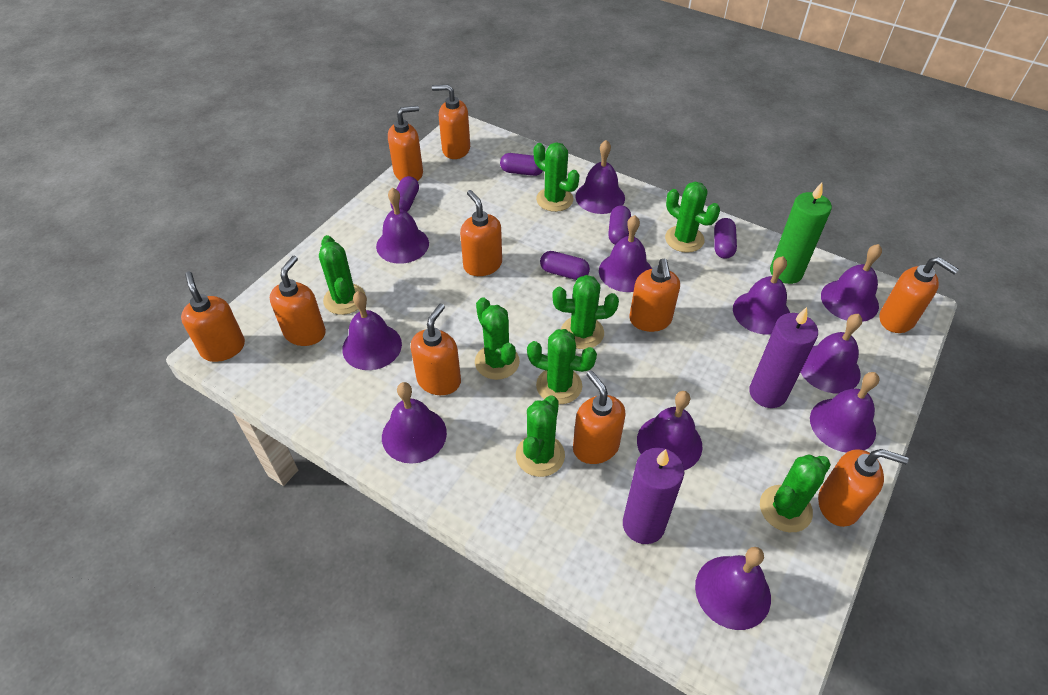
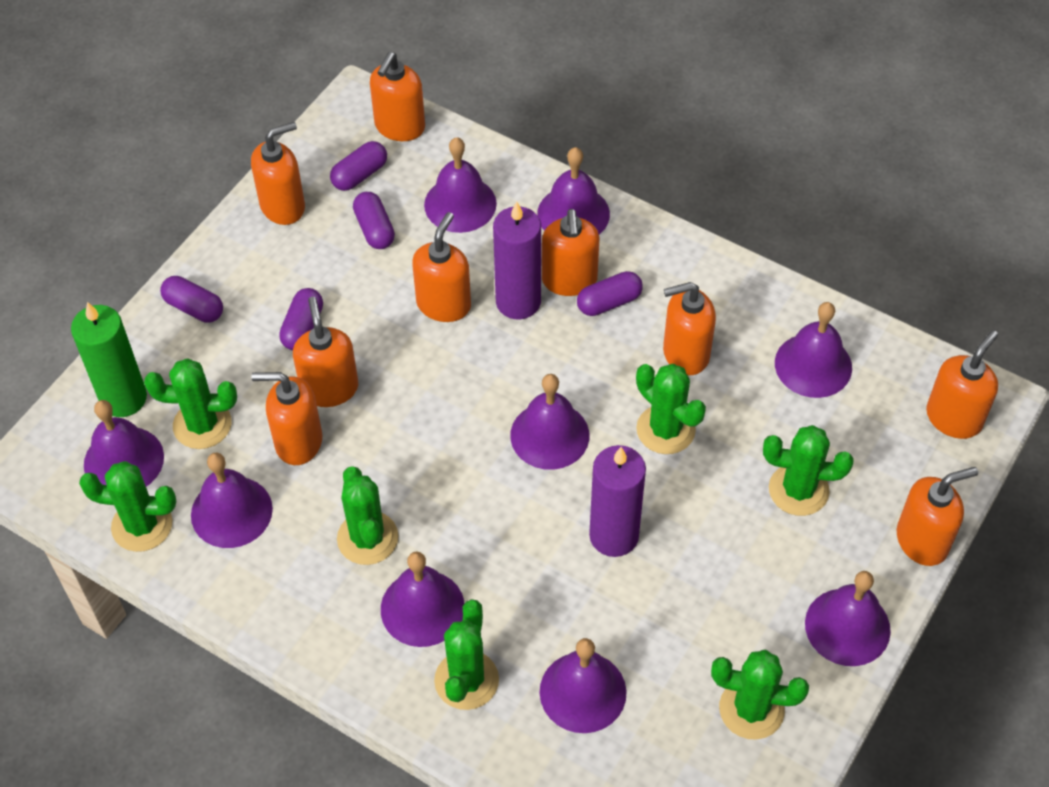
green cactus: [319,235,365,315] [475,297,520,380] [516,395,565,477] [527,329,597,404] [534,142,579,212] [553,275,619,349] [665,181,720,253] [760,454,831,532] = 8 -> [79,461,176,552] [144,359,237,449] [337,466,399,565] [434,599,499,710] [636,364,706,454] [711,649,809,740] [763,425,854,516] = 7
orange soap dispenser: [181,271,245,362] [270,256,326,346] [388,105,423,181] [411,304,461,395] [432,84,470,159] [460,190,502,276] [573,371,626,464] [629,259,680,332] [818,449,909,527] [879,257,959,333] = 10 -> [251,122,305,225] [251,372,322,465] [293,297,358,407] [370,52,425,141] [412,212,471,322] [542,209,600,296] [663,282,716,375] [897,467,978,566] [926,330,998,439] = 9
purple bell: [342,291,402,370] [376,188,429,264] [382,382,447,464] [575,140,625,214] [599,215,652,292] [637,391,702,470] [695,547,771,630] [733,256,790,335] [801,314,862,393] [810,372,879,453] [821,244,882,322] = 11 -> [84,400,164,487] [191,453,273,548] [381,552,465,647] [424,137,497,233] [510,374,589,470] [537,147,610,235] [540,638,627,733] [775,302,852,398] [805,571,891,666] = 9

